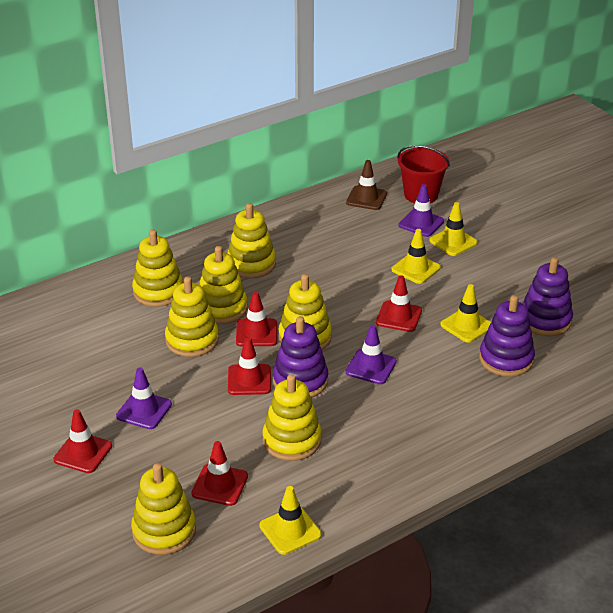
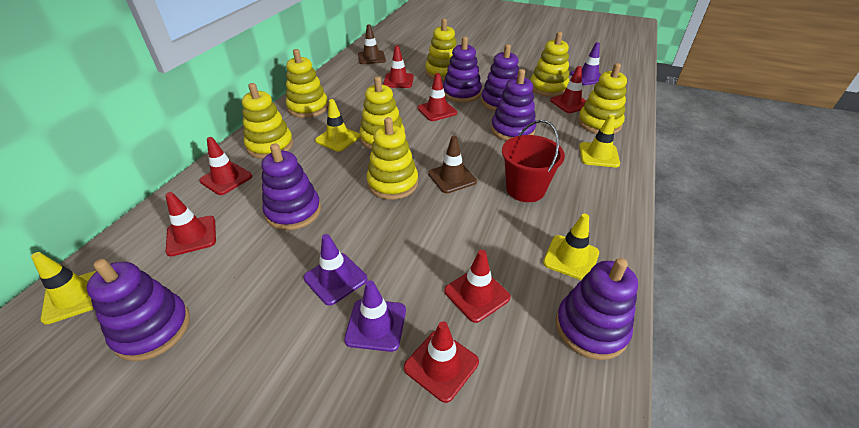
brown traffic cone: [346,160,387,210] = 1 -> [358,24,386,64] [428,136,477,193] = 2
purple stacking toy: [273,316,328,398] [479,295,535,377] [522,257,573,336] = 3 -> [87,259,190,361] [261,143,321,230] [443,36,482,103] [481,44,519,111] [491,69,536,141] [556,258,638,360] = 6
red traffic cone: [54,409,112,473] [191,441,248,506] [228,338,271,395] [236,291,277,346] [376,275,422,332] = 5 -> [165,192,216,257] [199,137,252,195] [383,45,414,88] [404,321,479,403] [418,73,457,121] [444,250,511,323] [550,66,586,113] = 7

